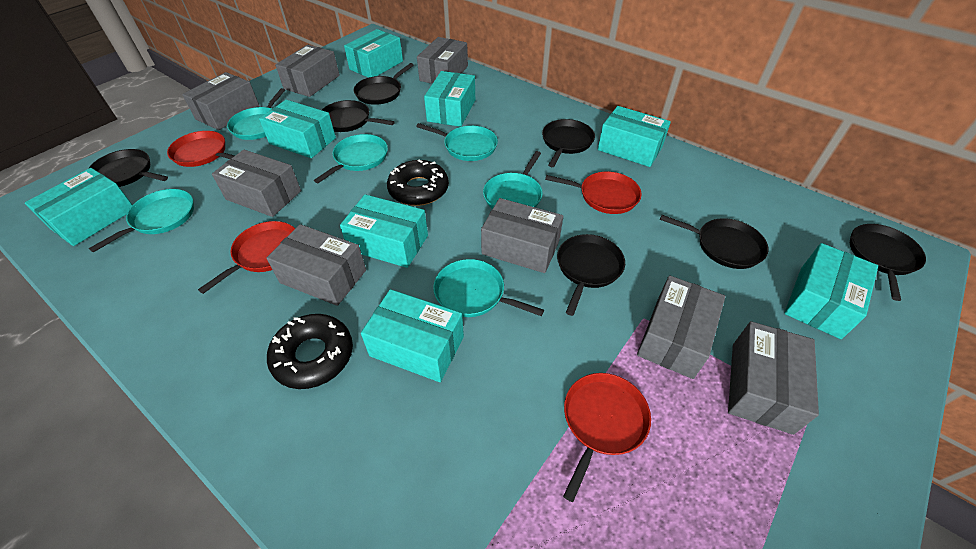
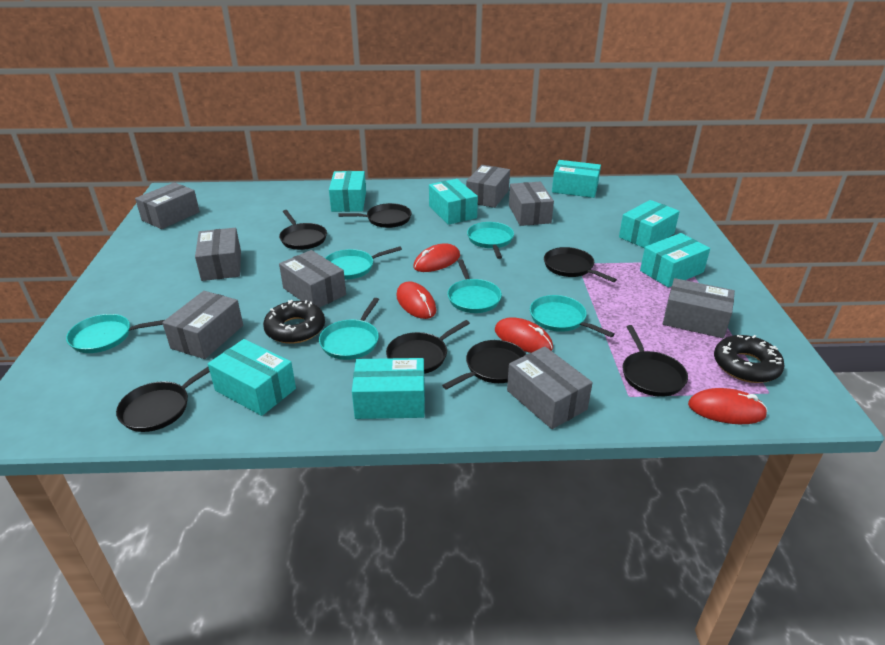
red mouse: none = 0 -> [396,281,436,319] [413,244,460,272] [495,317,553,353] [688,388,768,424] = 4
red pan: [167,131,235,167] [198,221,295,294] [545,172,642,214] [563,373,651,502] = 4 -> none = 0
turquoise box: [25,168,132,246] [259,100,336,158] [340,194,428,268] [344,29,403,78] [361,289,464,382] [424,71,475,127] [598,106,671,167] [784,243,878,339] = 8 -> [208,339,296,416] [329,171,366,212] [352,358,425,419] [429,179,478,225] [552,160,601,198] [619,200,680,248] [640,233,710,287] = 7

